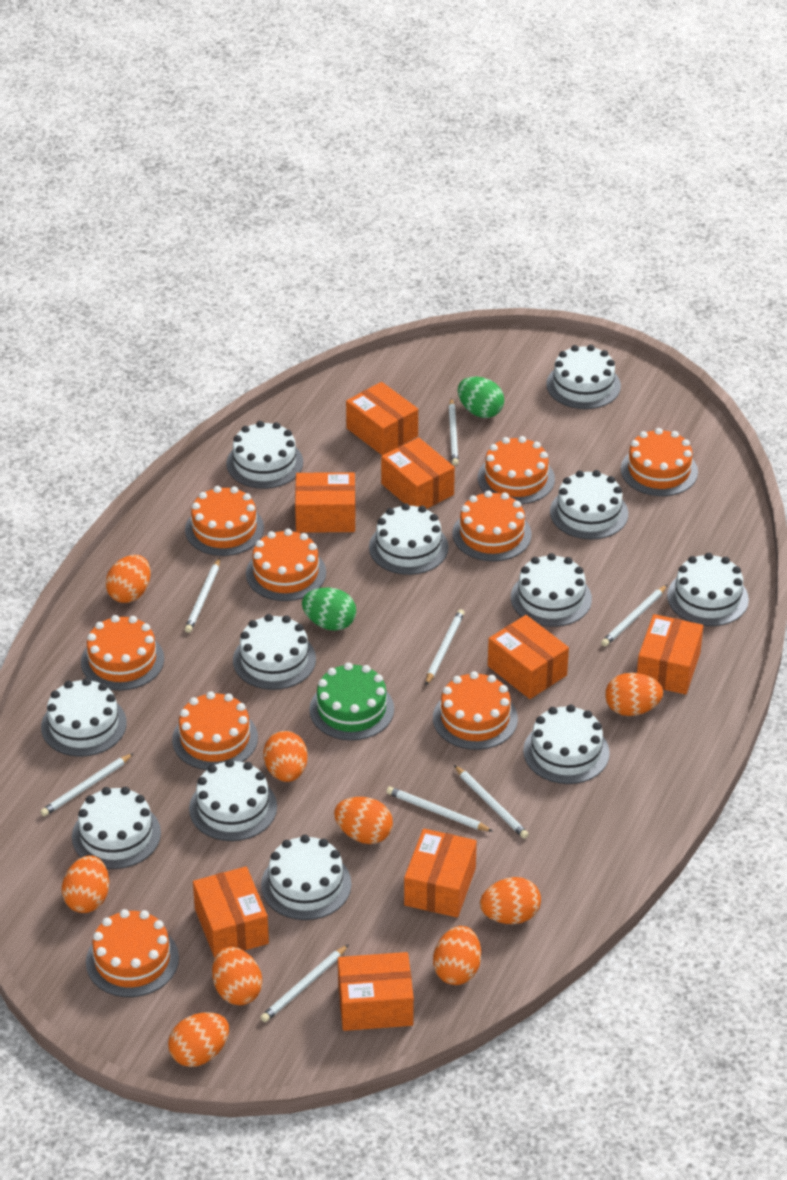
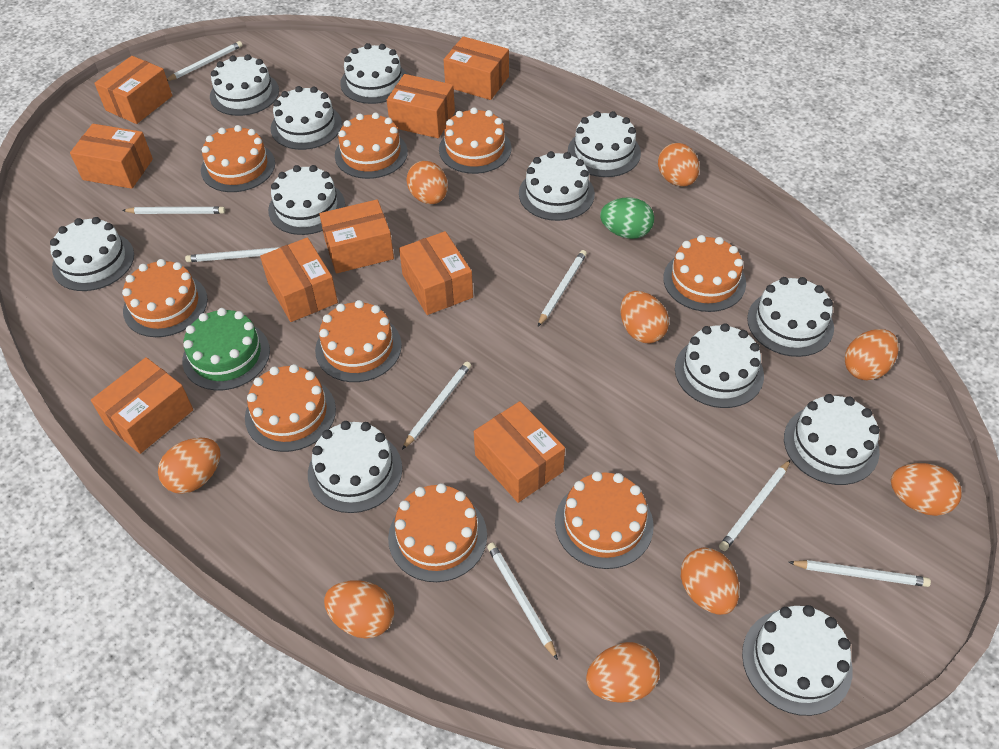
green egg: [302,588,356,631] [458,377,504,418] = 2 -> [600,198,654,239] = 1
orange box: [193,866,269,958] [295,472,356,533] [338,952,414,1031] [346,382,418,455] [381,437,455,509] [404,828,477,918] [488,615,569,699] [637,614,703,694] = 8 -> [70,124,153,189] [91,357,193,454] [94,56,172,124] [260,237,338,322] [319,200,394,273] [387,74,455,138] [399,231,473,315] [444,36,509,100] [474,401,565,503] = 9

